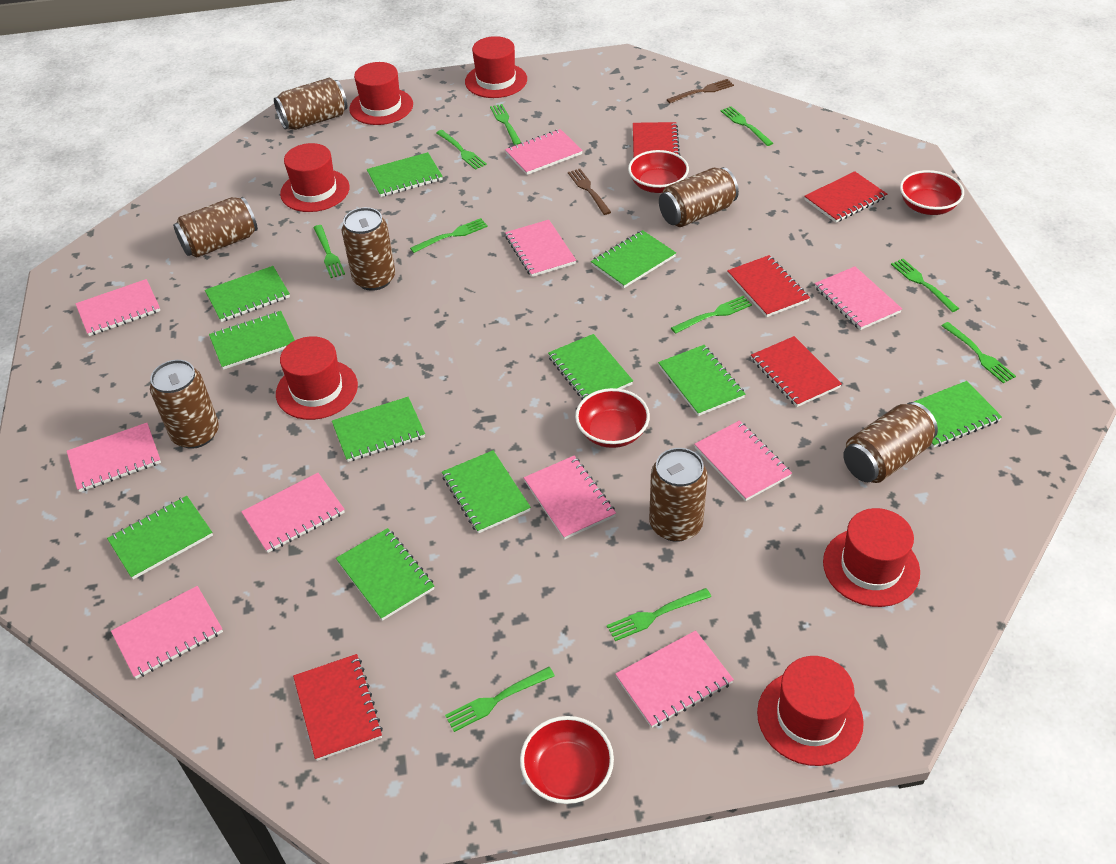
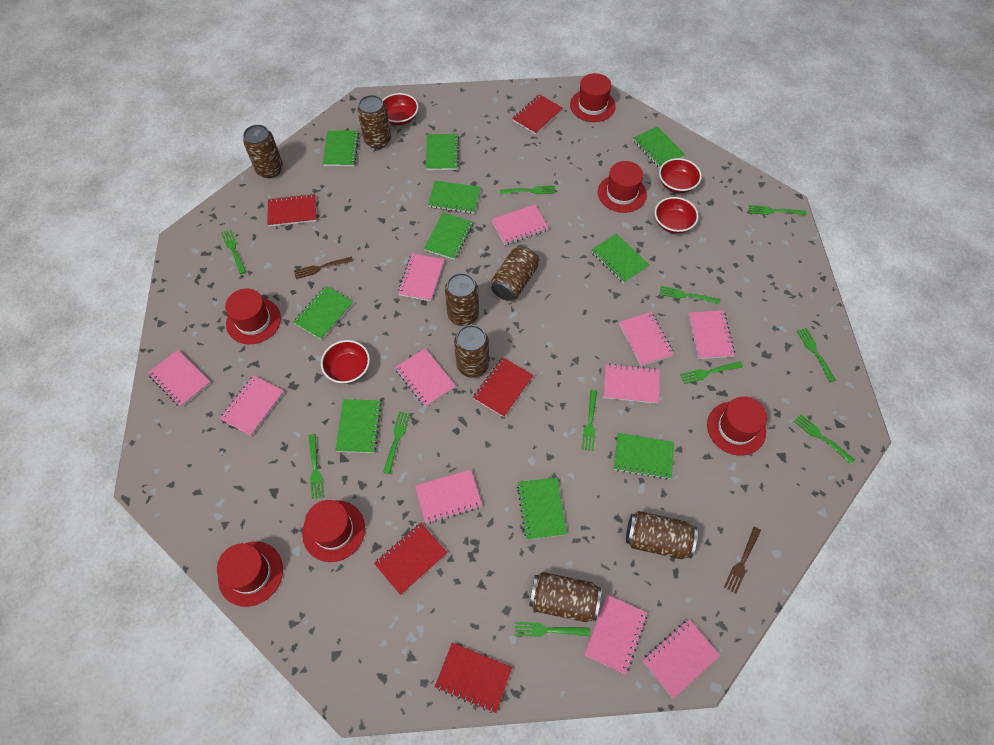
green fork: [313,225,345,278] [410,218,488,253] [436,130,487,170] [445,667,555,732] [490,104,521,145] [607,588,711,641] [671,296,752,334] [721,106,773,146] [891,259,959,312] [942,322,1016,383] = 10 -> [221,229,246,274] [309,434,324,499] [383,412,410,474] [500,185,555,194] [515,622,590,637] [582,390,597,451] [659,286,720,304] [680,362,743,384] [749,205,807,215] [794,414,855,464] [797,328,836,382] = 11
green notebook: [107,496,213,579] [205,266,290,322] [209,311,295,370] [332,397,425,462] [336,528,434,621] [367,152,443,197] [442,450,531,533] [548,334,633,400] [591,230,676,288] [658,345,745,416] [914,381,1002,448] = 11 -> [294,286,353,340] [323,130,359,166] [335,399,382,453] [424,213,473,260] [426,134,459,170] [428,181,481,214] [517,477,567,540] [591,233,649,284] [614,433,674,480] [633,126,685,168] = 10
pink notebook: [67,423,161,492] [75,279,161,336] [111,586,223,679] [241,473,345,553] [505,129,583,175] [505,220,576,277] [524,456,616,540] [615,630,734,728] [694,420,792,501] [815,266,902,330] = 10 -> [148,350,211,407] [220,375,284,436] [395,348,456,407] [398,253,444,302] [415,469,482,524] [491,204,549,245] [585,595,647,675] [604,363,660,404] [619,312,674,366] [642,619,720,699] [689,310,735,359] = 11

